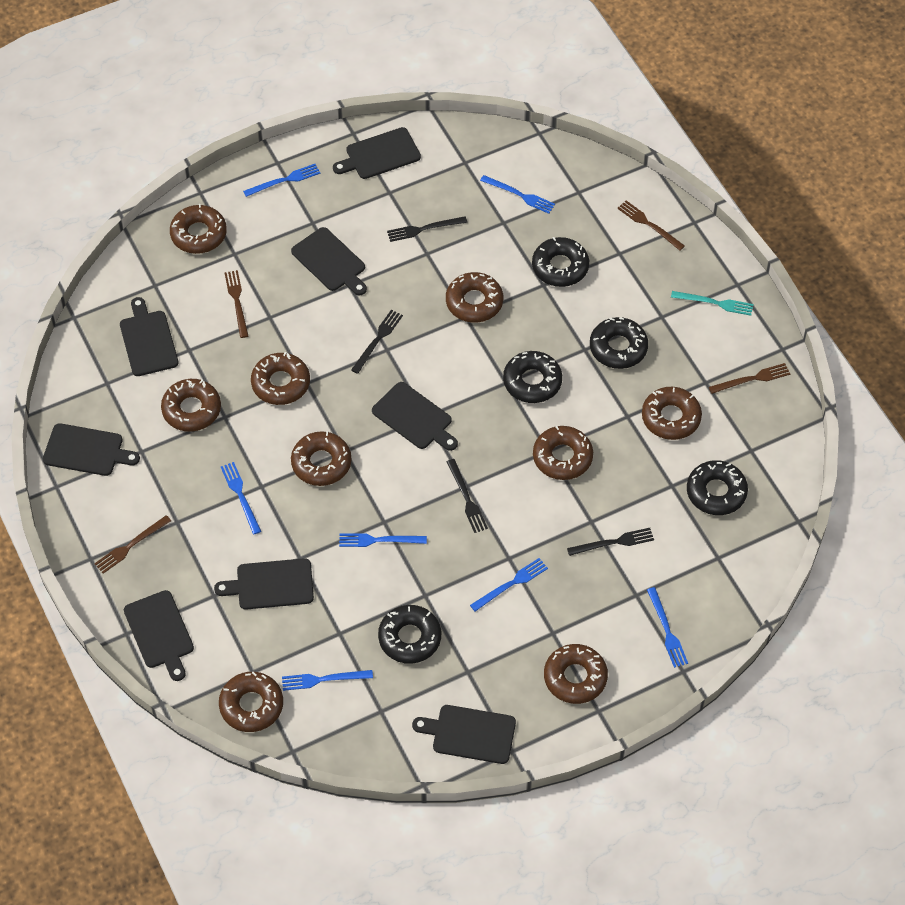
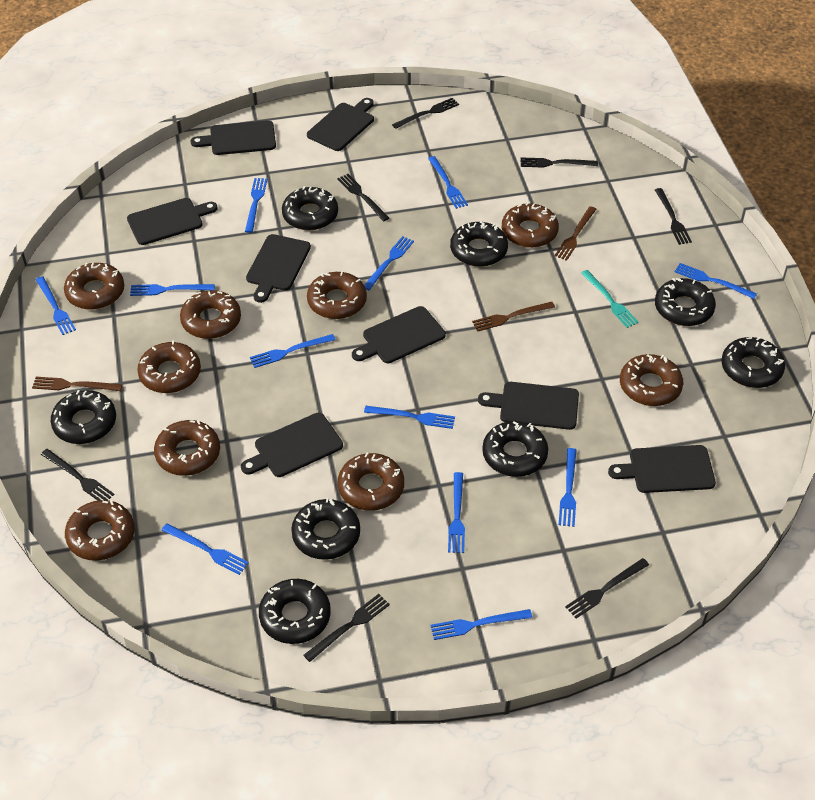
black donut: [378,605,441,664] [503,351,562,403] [532,237,589,287] [590,317,648,369] [687,460,748,515] = 5 -> [51,390,116,444] [259,579,331,644] [282,186,338,231] [291,498,360,560] [450,221,508,267] [482,421,548,477] [655,278,716,326] [721,337,785,388] = 8
black fork: [351,310,403,374] [387,216,467,242] [447,459,488,533] [567,528,654,556] = 4 -> [41,449,115,501] [303,594,390,662] [337,174,389,221] [392,98,459,129] [521,158,598,168] [565,558,649,619] [655,188,692,245] = 7
blue fork: [221,462,261,534] [243,164,320,197] [282,670,373,691] [339,533,427,547] [470,558,548,612] [480,175,555,214] [647,587,688,668] = 7 -> [36,276,76,335] [130,284,215,296] [162,523,249,575] [245,178,267,233] [250,334,335,368] [364,236,414,290] [364,406,455,429] [428,156,468,209] [430,609,532,640] [448,472,465,553] [559,448,577,527] [675,263,757,299] = 12
brown fork: [94,515,171,574] [225,270,248,338] [617,200,685,250] [709,363,790,394] = 4 -> [32,377,122,391] [472,302,555,332] [555,206,596,261] = 3

